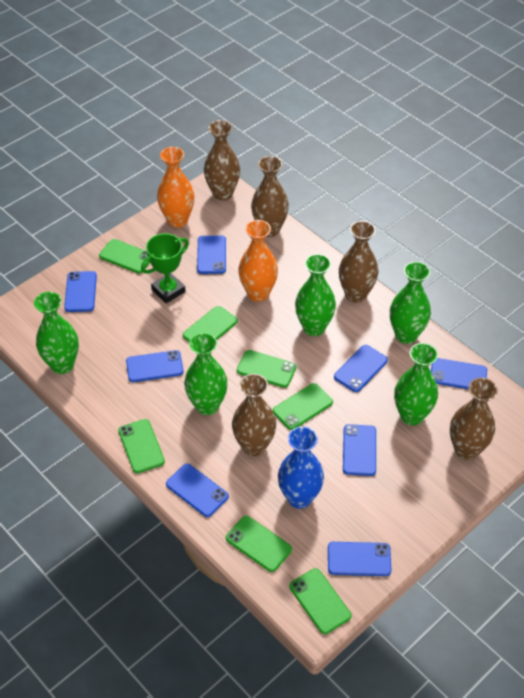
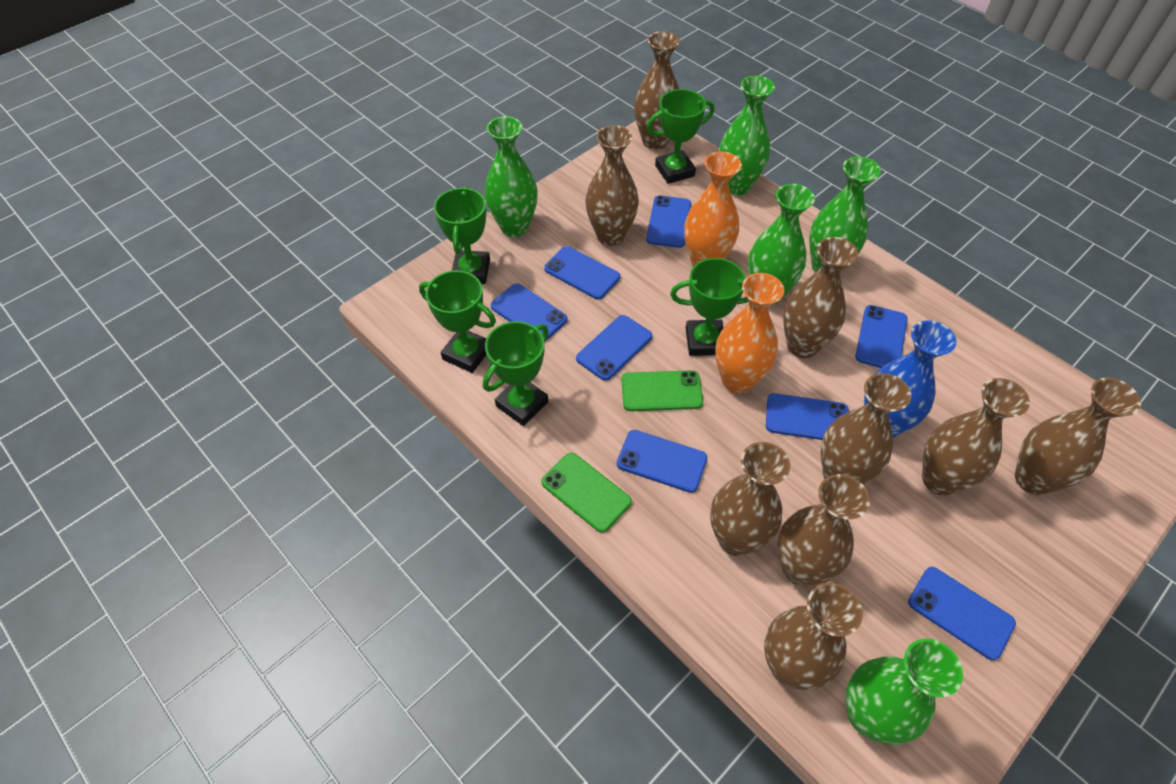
brown vase: [204,120,240,201] [232,374,276,456] [251,156,289,237] [339,221,378,303] [450,378,498,460] = 5 -> [586,125,639,246] [634,31,680,149] [710,442,790,556] [764,583,863,690] [777,474,870,587] [783,237,858,358] [821,373,911,484] [922,378,1030,496] [1015,377,1141,495] = 9
green phone: [99,239,150,274] [118,419,165,473] [183,306,238,342] [226,516,292,572] [237,350,296,388] [273,383,333,430] [289,568,351,634] = 7 -> [541,453,632,533] [621,370,703,411] = 2
green trophy: [141,233,189,303] = 1 -> [419,270,496,373] [434,186,490,284] [483,321,549,426] [647,89,714,184] [670,258,749,356] = 5

